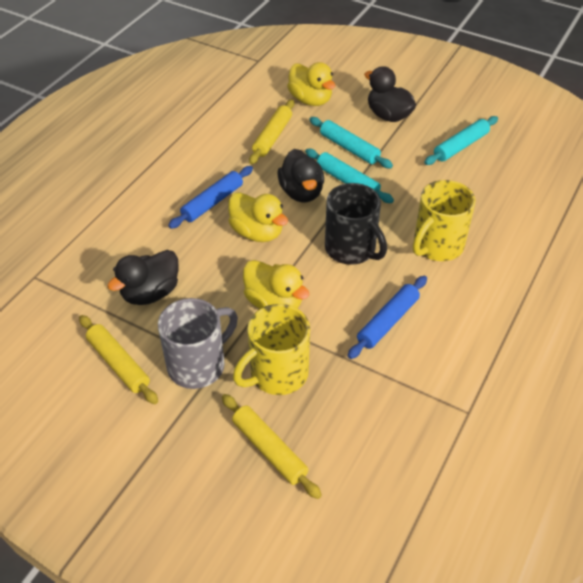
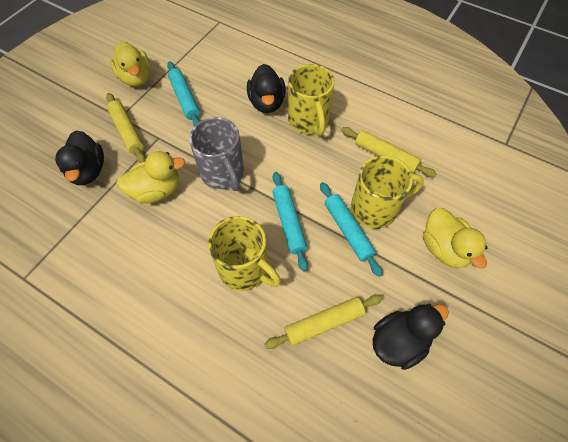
black mug: [325,183,387,265] = 1 -> none = 0
blue rolling pin: [168,166,253,229] [348,276,427,359] = 2 -> none = 0
yellow mug: [233,304,310,395] [413,180,476,261] = 2 -> [208,216,281,291] [288,64,334,136] [351,156,424,229] = 3

